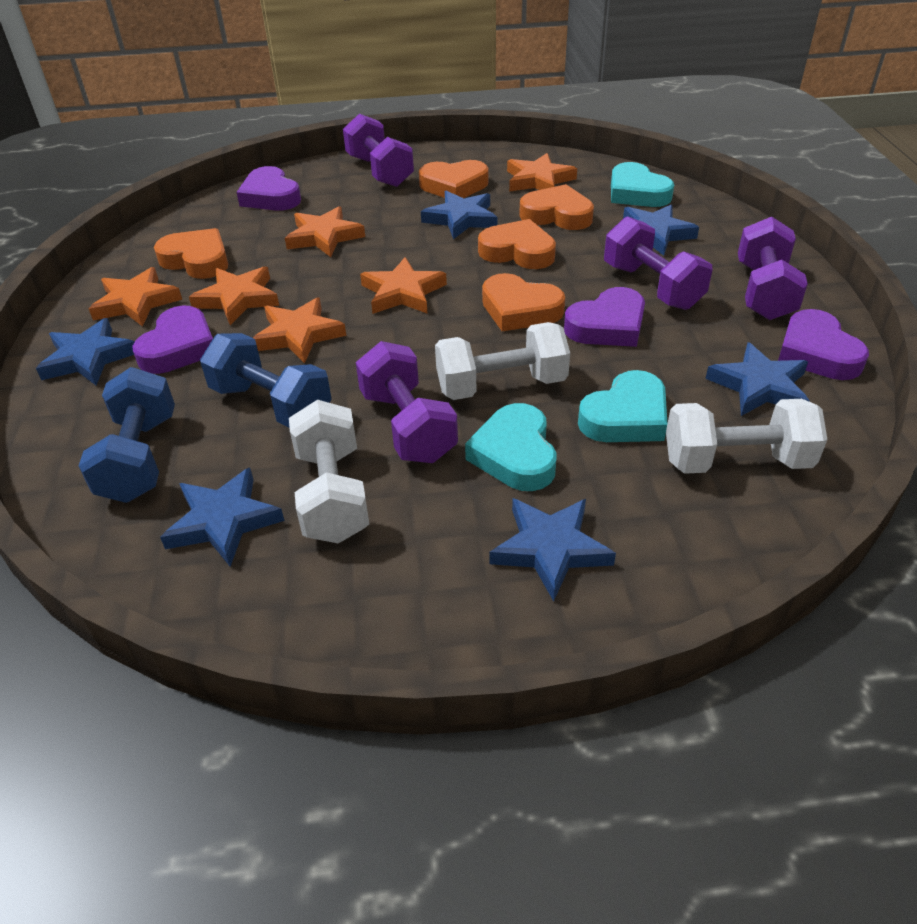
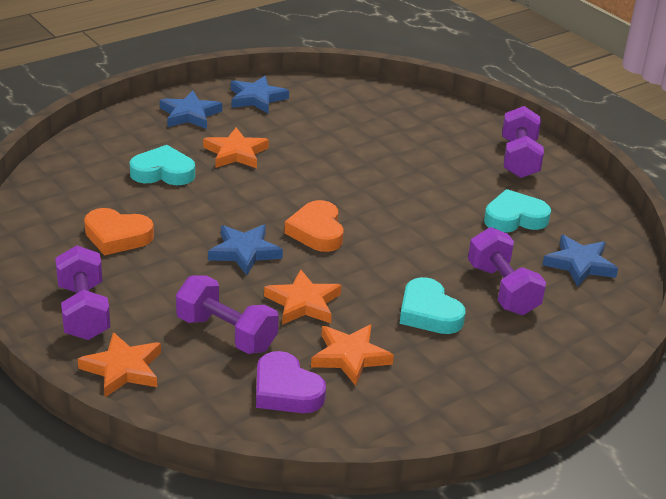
blue dumbbell: [79,367,175,503] [200,333,332,428] = 2 -> none = 0
blue star: [36,318,135,385] [160,468,284,567] [421,191,497,239] [489,498,616,601] [623,205,699,256] [705,342,810,416] = 6 -> [160,91,222,129] [208,225,283,275] [231,76,289,113] [543,235,618,287] = 4
orange heart: [154,228,228,279] [419,160,489,198] [478,219,556,269] [482,273,565,331] [519,184,594,230] = 5 -> [84,208,154,256] [284,200,344,252] = 2
orange star: [89,267,182,327] [189,267,279,325] [253,297,346,363] [285,206,365,257] [360,257,447,314] [507,153,577,192] = 6 -> [78,332,161,397] [203,127,269,168] [264,269,341,325] [311,325,394,386] = 4
purple heart: [132,305,213,374] [236,166,301,211] [564,287,645,347] [778,309,869,380] = 4 -> [256,351,326,413] = 1
white dumbbell: [289,400,369,544] [435,322,570,400] [666,399,828,474] = 3 -> none = 0

